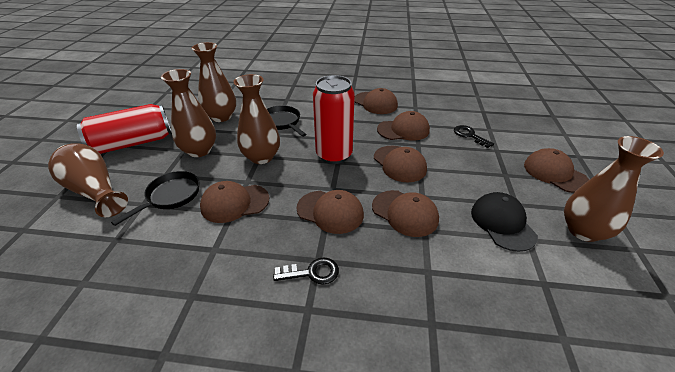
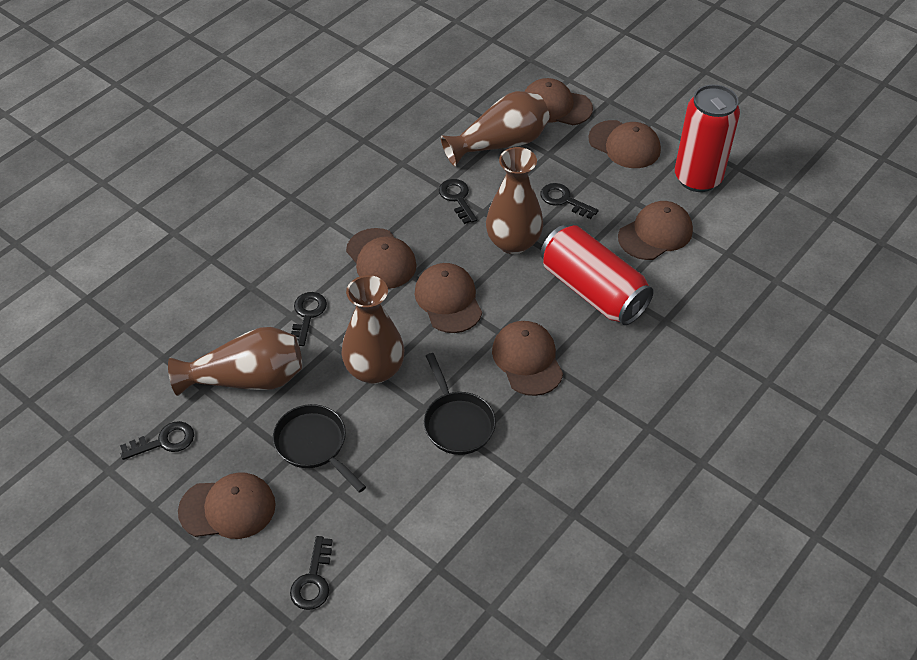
black cap: [471,192,538,252] = 1 -> none = 0
black key: [273,257,339,285] [454,125,494,148] = 2 -> [120,421,194,460] [290,536,333,610] [291,292,327,346] [439,179,477,224] [540,183,599,219] = 5
brown vase: [48,143,128,217] [161,69,216,157] [192,42,236,122] [233,74,280,164] [564,136,664,242] = 5 -> [168,327,302,396] [341,275,404,384] [441,91,550,166] [486,147,543,254] = 4

